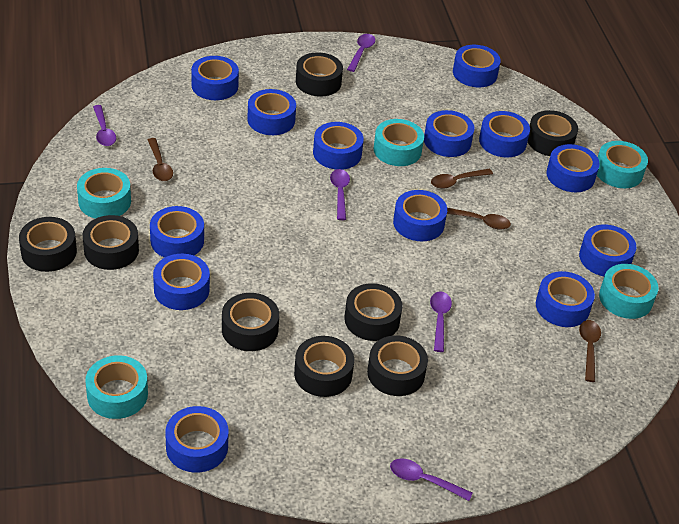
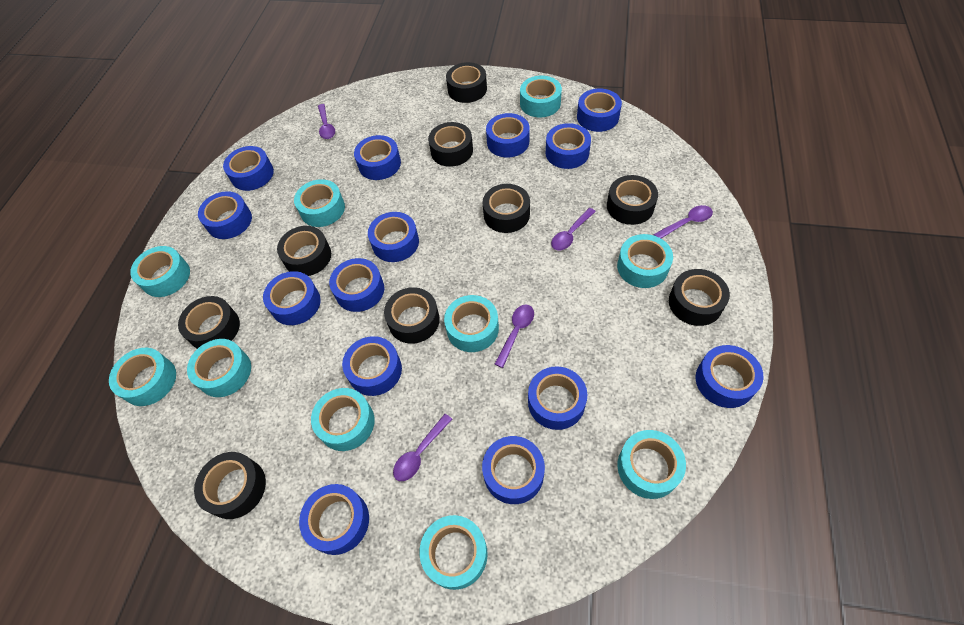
black tape: [19,217,77,272] [83,215,139,270] [222,293,279,351] [294,336,354,397] [296,52,343,97] [344,283,403,341] [367,335,428,396] [528,110,578,156] = 8 -> [178,296,240,349] [194,452,266,519] [277,226,331,276] [384,287,440,344] [428,122,473,167] [446,62,487,103] [482,184,530,233] [607,175,658,225] [669,269,730,326] = 9
blue tape: [150,206,204,258] [153,254,210,310] [165,406,229,473] [191,56,239,100] [247,89,296,135] [313,122,364,170] [393,190,447,241] [424,110,475,157] [453,45,501,87] [479,111,530,157] [536,271,595,327] [546,144,600,192] [579,224,637,276] = 13 -> [198,191,252,239] [223,146,274,191] [263,271,321,325] [299,484,369,555] [329,258,384,312] [342,336,402,396] [354,135,401,180] [368,212,419,262] [482,436,545,504] [486,113,530,158] [528,366,587,430] [546,123,591,169] [577,88,622,132] [696,345,764,408] = 14
brown spoon: [148,138,173,181] [431,169,493,189] [447,208,511,230] [579,320,601,382] = 4 -> none = 0
turquoise tape: [77,168,131,219] [85,355,148,419] [373,119,424,166] [597,141,648,188] [599,264,658,319] = 5 -> [109,348,176,406] [130,246,190,297] [187,339,251,397] [294,179,345,227] [311,388,375,451] [419,515,488,590] [444,295,499,352] [520,76,562,117] [617,234,673,288] [617,430,686,499] = 10

